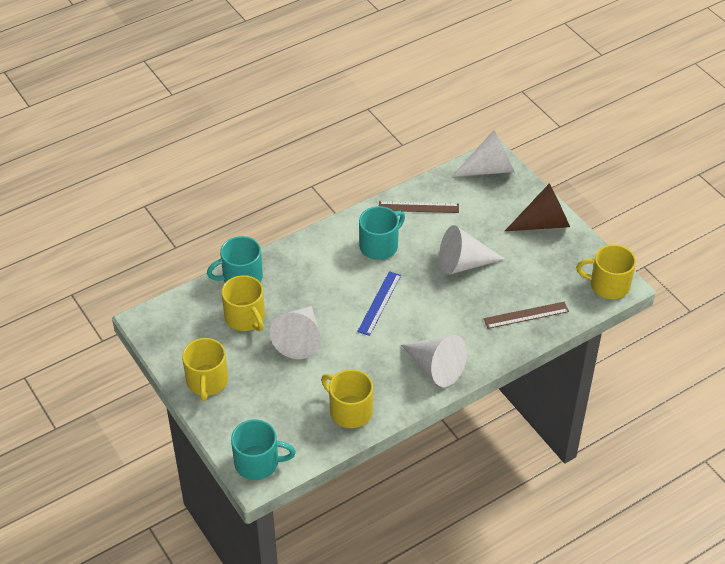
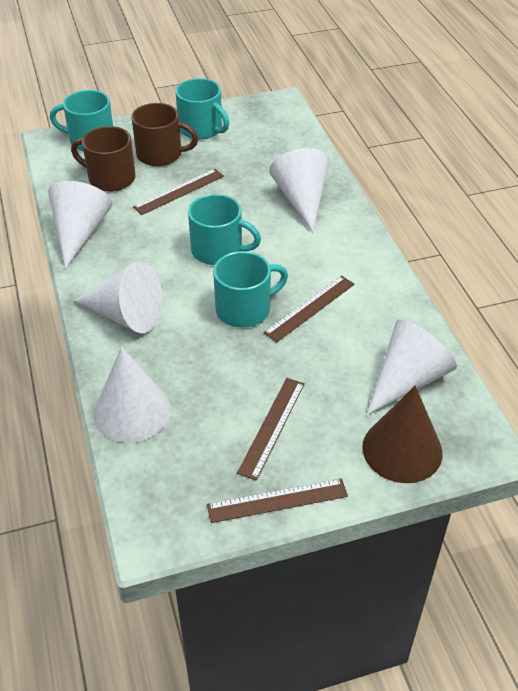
blue ruler: [357,271,401,336] = 1 -> none = 0
brown mug: none = 0 -> [71,126,136,192] [131,103,198,166] = 2
brown ruler: [379,201,459,213] [483,302,569,329] = 2 -> [133,169,224,215] [207,478,348,523] [237,378,305,481] [263,276,355,343] = 4
turquoise mug: [207,236,263,283] [231,419,296,480] [359,206,405,260] = 3 -> [50,90,113,152] [175,78,229,140] [188,194,261,265] [213,251,288,328] = 4
white cone: [270,306,321,359] [401,335,467,387] [439,225,505,275] [452,130,514,177] = 4 -> [48,181,112,269] [73,262,163,333] [94,347,171,443] [269,148,330,232] [366,319,457,415] = 5
yellow mug: [182,338,228,401] [221,275,265,332] [321,369,373,428] [576,245,636,299] = 4 -> none = 0

